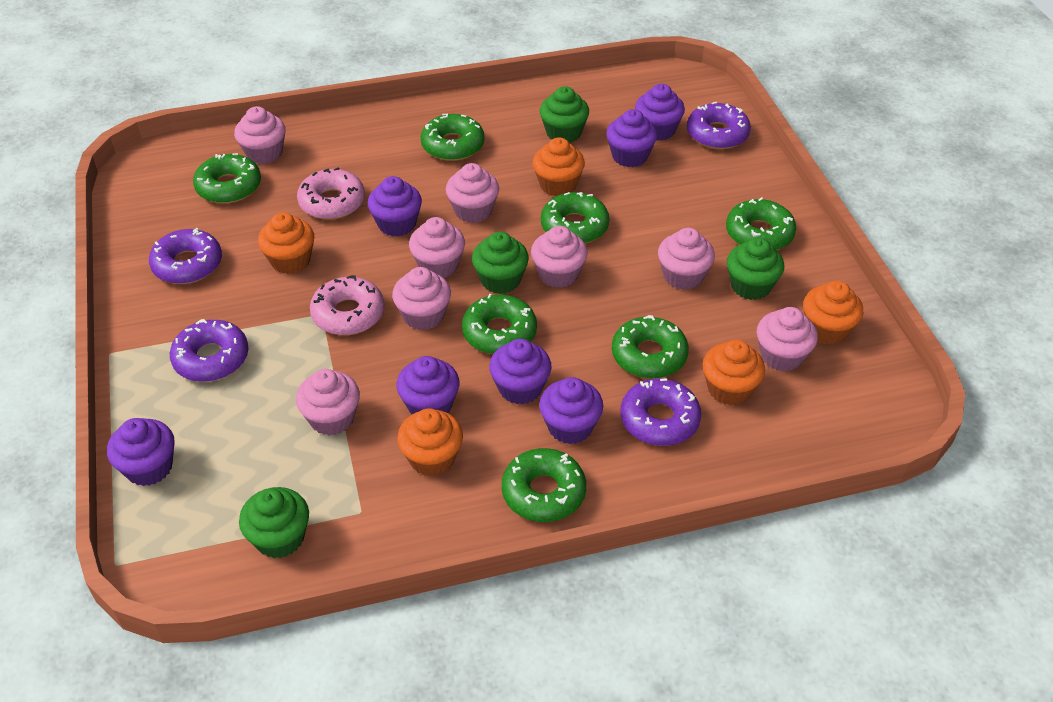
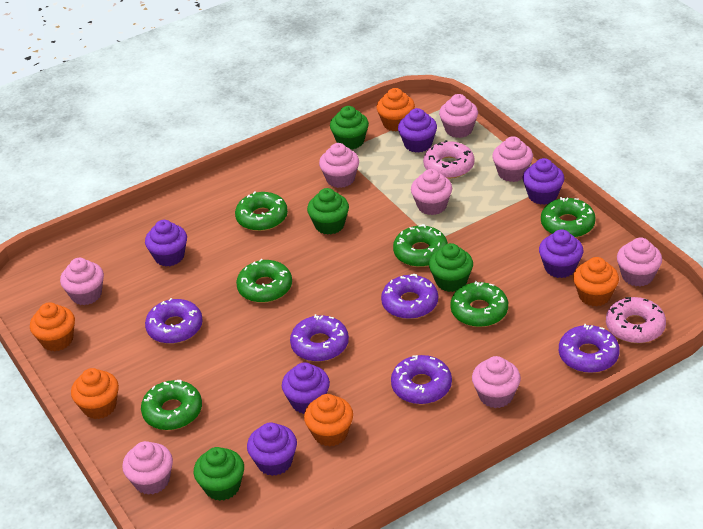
green donut: [193,153,261,204] [421,113,485,161] [462,294,537,354] [502,448,586,522] [541,192,610,243] [612,315,689,379] [726,197,796,250] = 7 -> [141,380,202,430] [235,191,288,231] [236,259,292,303] [393,224,448,267] [450,281,508,327] [541,197,596,238] = 6
purple cupcake: [107,418,175,486] [367,176,422,237] [396,356,460,415] [489,339,552,404] [539,377,603,444] [606,109,657,167] [635,84,685,141] = 7 -> [145,220,187,266] [247,422,297,476] [282,362,330,414] [398,108,437,153] [523,158,564,205] [539,229,583,278] = 6
purple donut: [149,228,222,284] [170,319,248,382] [620,378,701,446] [687,102,751,149] = 4 -> [145,298,203,344] [290,314,349,362] [381,274,438,319] [391,355,452,404] [559,324,620,373] = 5

